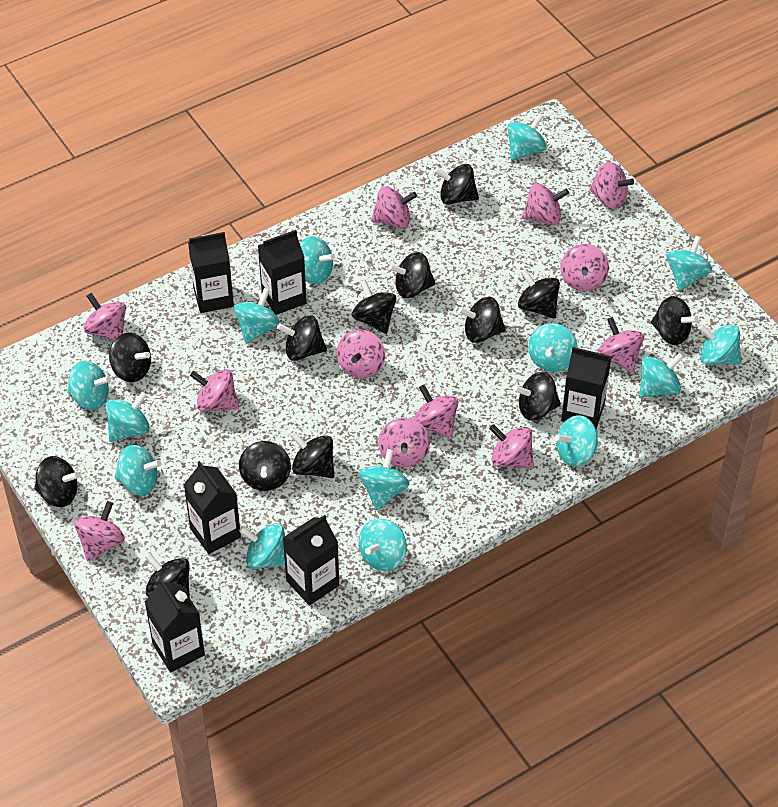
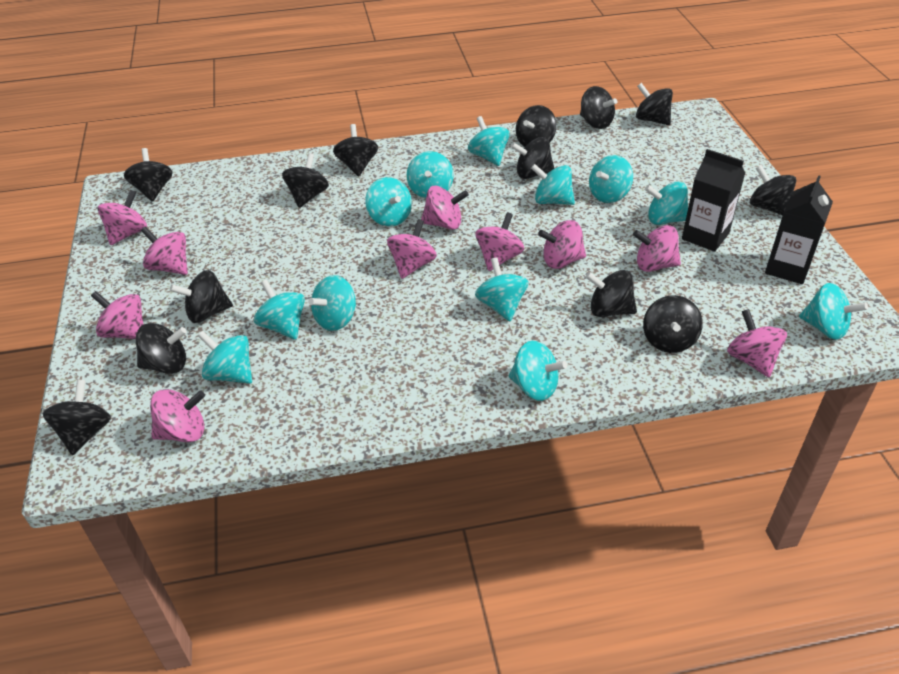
black carton: [145,579,205,672] [184,461,241,554] [188,232,234,313] [258,230,307,315] [283,515,339,606] [561,347,611,429] = 6 -> [682,149,745,252] [765,175,833,284] = 2
pink spinning top: [74,501,125,561] [84,293,126,341] [190,369,239,412] [337,329,385,378] [371,186,417,228] [378,418,430,467] [414,385,458,439] [489,424,534,469] [521,183,569,225] [561,244,609,291] [589,162,634,209] [598,317,644,373] = 12 -> [91,291,144,339] [98,190,147,245] [141,227,188,275] [150,389,205,442] [387,219,437,279] [421,186,469,230] [475,212,524,271] [538,220,586,269] [633,225,681,272] [727,309,787,377] = 10
turquoise spinning top: [67,361,111,410] [106,392,150,442] [115,445,162,495] [234,288,280,344] [239,523,285,569] [300,236,335,284] [359,449,409,510] [359,518,407,571] [507,113,547,161] [528,323,578,372] [555,415,598,467] [639,352,684,398] [666,236,712,291] [698,324,741,365] = 14 -> [198,331,252,384] [254,280,305,340] [308,275,356,331] [365,177,412,227] [407,151,454,199] [468,116,510,166] [475,258,529,321] [509,341,567,401] [531,164,575,205] [589,155,633,203] [645,182,688,225] [799,283,868,340] = 12

